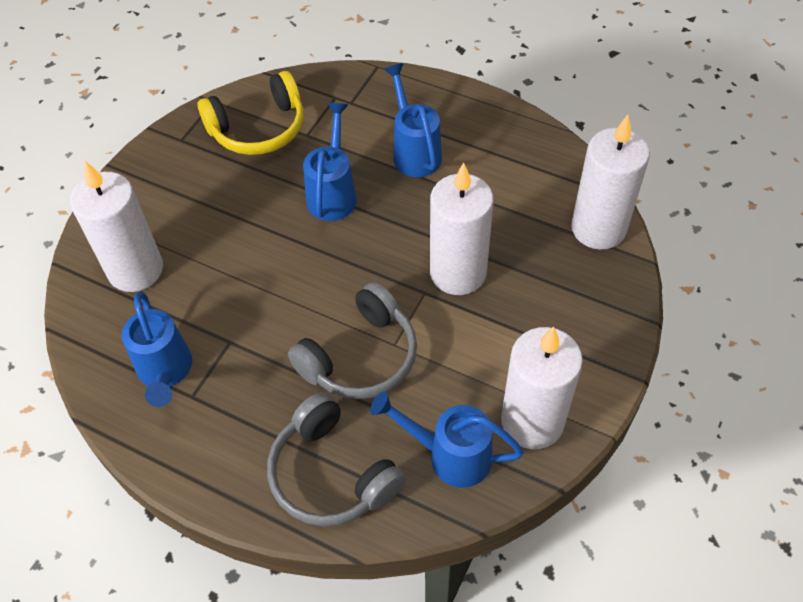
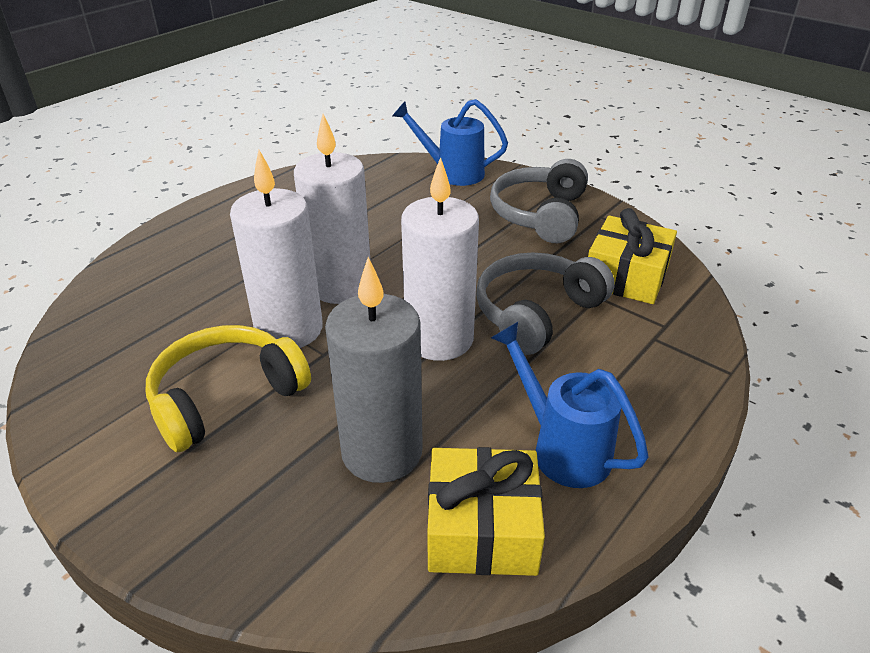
blue watering can: [122,292,192,407] [303,102,357,221] [370,391,524,488] [384,63,442,177] = 4 -> [392,99,508,186] [491,322,648,488] = 2
grey candle: none = 0 -> [325,257,423,483] = 1
white candle: [70,161,163,292] [430,162,494,295] [501,326,583,449] [571,115,650,249] = 4 -> [230,150,323,348] [294,114,371,304] [401,157,479,361] = 3
yellow gift: none = 0 -> [427,447,545,576] [588,208,677,304] = 2

